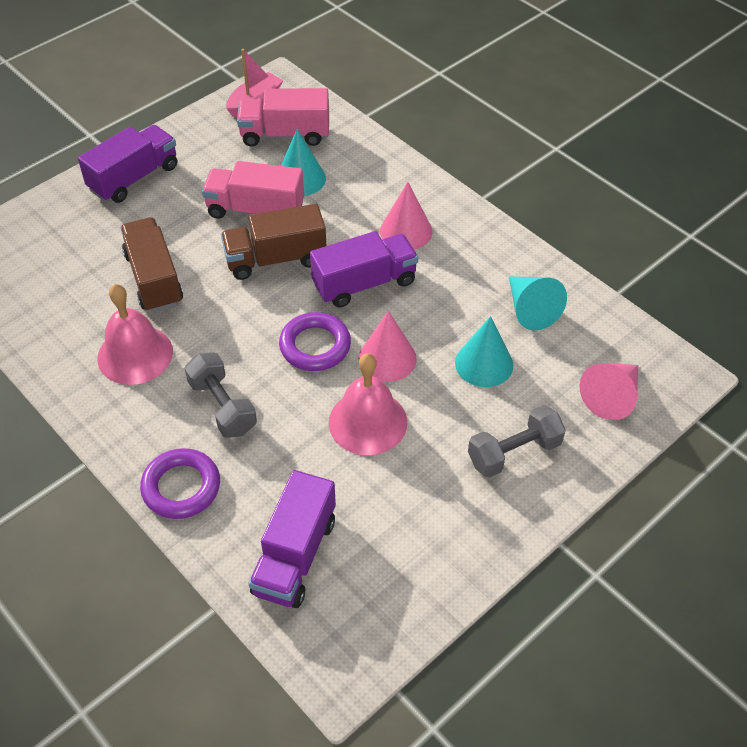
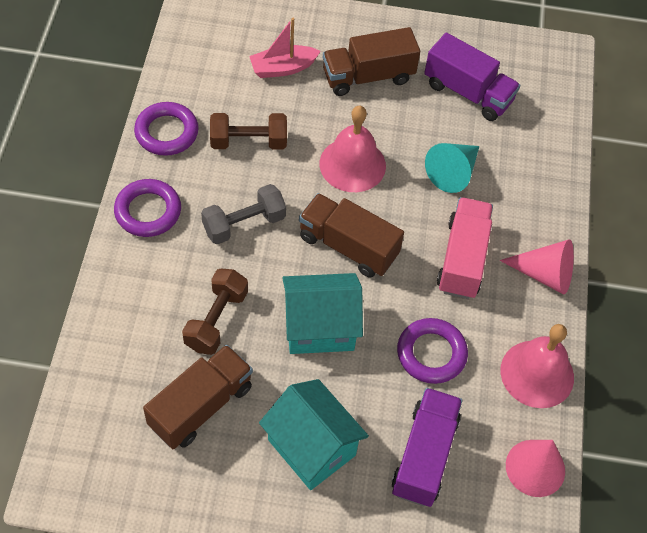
brown dumbbell: none = 0 -> [182,269,248,355] [210,113,287,149] = 2
brown truck: [120,217,183,312] [221,204,326,280] = 2 -> [143,345,253,449] [299,193,404,278] [323,27,420,96] = 3
grey dumbbell: [184,353,257,438] [468,405,566,478] = 2 -> [201,184,286,244] = 1
pink cone: [359,311,417,382] [380,182,433,250] [579,363,639,420] = 3 -> [500,239,574,295] [506,440,565,497] = 2
pink truck: [202,161,304,219] [237,88,329,146] = 2 -> [437,197,493,299] = 1
purple ring: [140,448,220,519] [279,312,351,371] = 2 -> [114,179,181,237] [134,102,199,156] [397,318,468,384] = 3
purple truck: [78,125,177,203] [248,470,336,608] [310,231,418,308] = 3 -> [392,388,462,507] [424,33,520,121] = 2
turquoise cone: [281,129,326,196] [455,316,513,387] [509,276,567,330] = 3 -> [425,143,480,193] = 1
turquoise house: none = 0 -> [259,379,369,490] [282,273,363,354] = 2

